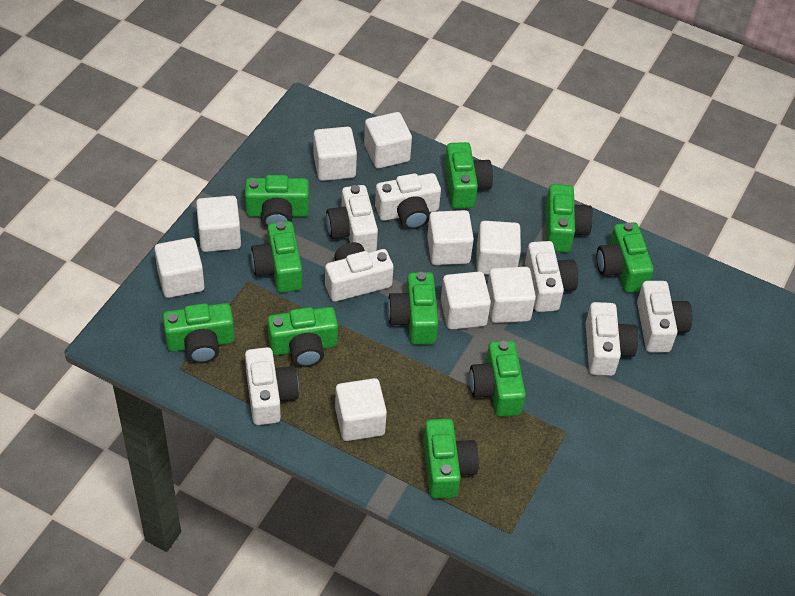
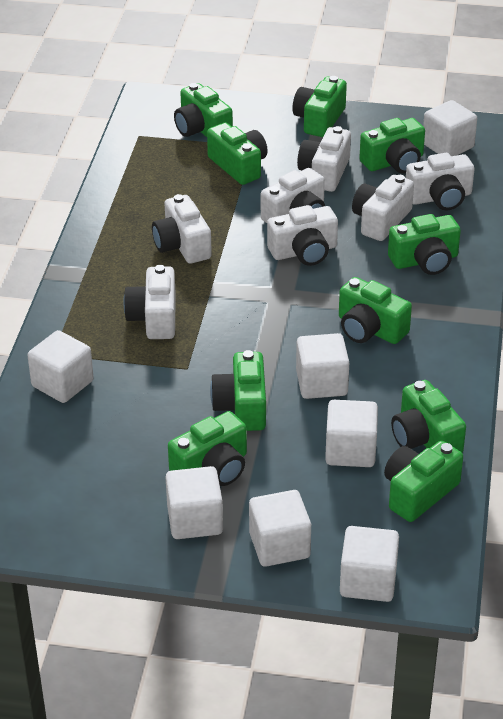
white cube: [154,238,204,298] [196,196,241,252] [314,127,357,181] [335,378,387,441] [364,112,412,168] [427,210,474,265] [441,271,491,330] [476,221,521,275] [487,267,536,323] = 9 -> [27,330,94,403] [166,466,223,539] [249,490,311,567] [296,333,349,399] [325,400,378,467] [340,526,399,602] [423,100,477,156] = 7

